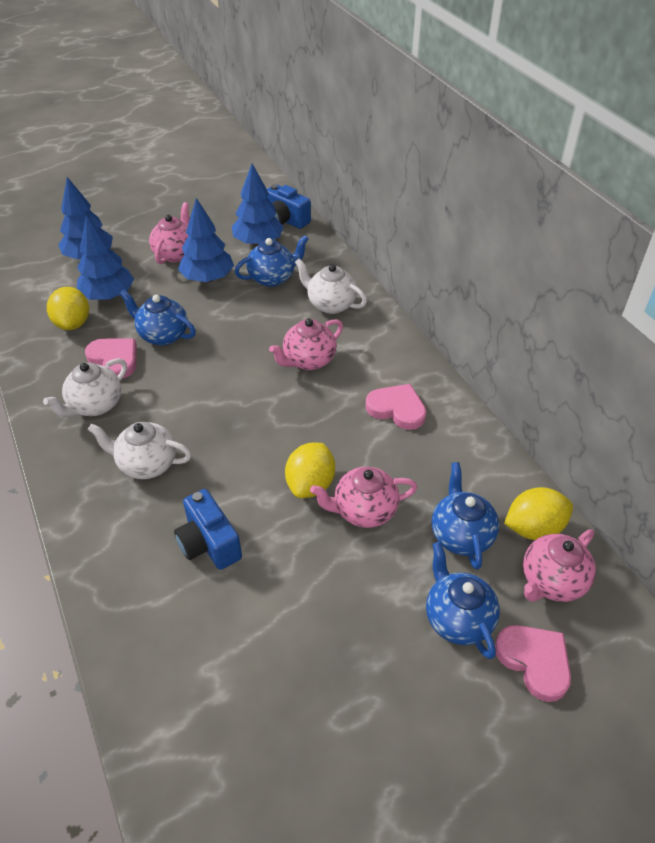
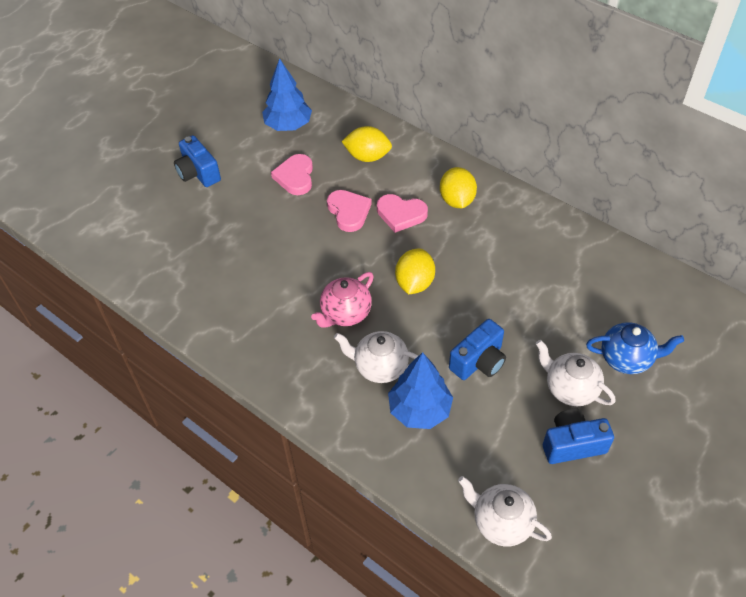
blue camera: [174,489,242,570] [267,184,311,229] = 2 -> [174,135,221,187] [449,319,506,380] [543,408,614,464] = 3
blue teapot: [120,290,196,346] [235,235,309,287] [426,542,500,659] [432,462,499,570] = 4 -> [586,322,684,374] = 1
blue tree: [58,177,113,259] [77,215,134,300] [178,198,234,283] [232,164,284,246] = 4 -> [262,58,312,131] [388,352,453,429] = 2
pink teapot: [149,202,189,264] [269,319,343,370] [310,467,417,528] [523,529,596,602] = 4 -> [311,272,374,328] = 1

